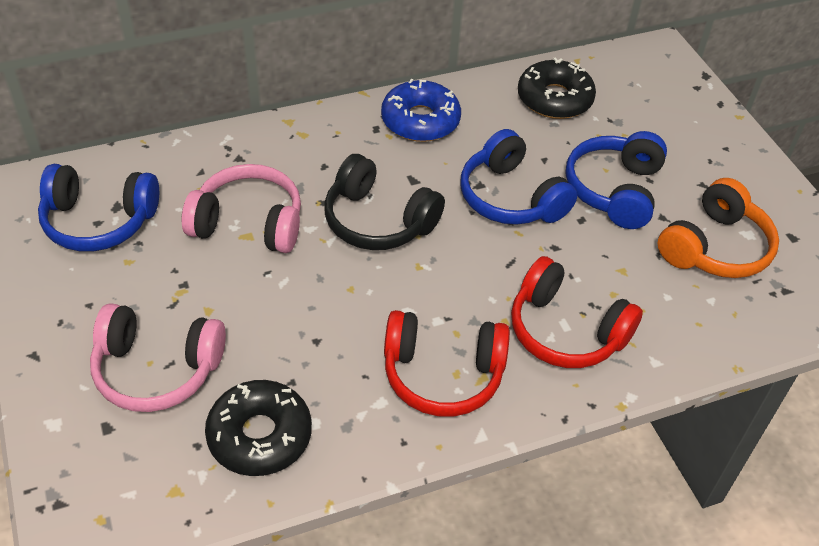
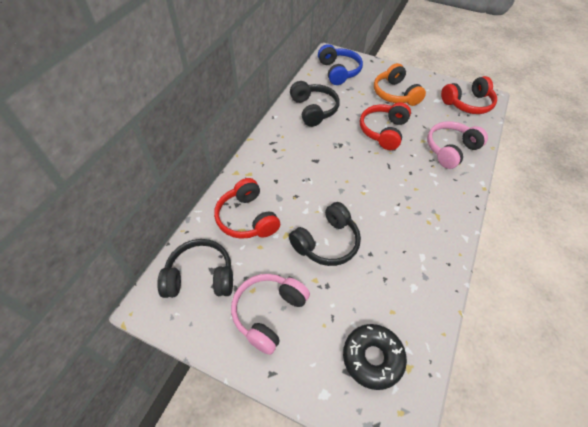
black donut: [205,380,312,476] [518,57,596,119] = 2 -> [343,324,407,390] = 1
black headphones: [324,154,445,250] = 1 -> [157,239,233,298] [289,202,361,266] [290,81,340,127] = 3
blue donut: [381,79,461,142] = 1 -> none = 0
blue headphones: [38,164,159,251] [460,129,577,225] [566,131,667,229] = 3 -> [318,44,363,85] = 1
red headphones: [384,310,510,417] [511,256,643,368] = 2 -> [214,178,280,239] [360,102,411,150] [441,76,497,114] = 3

